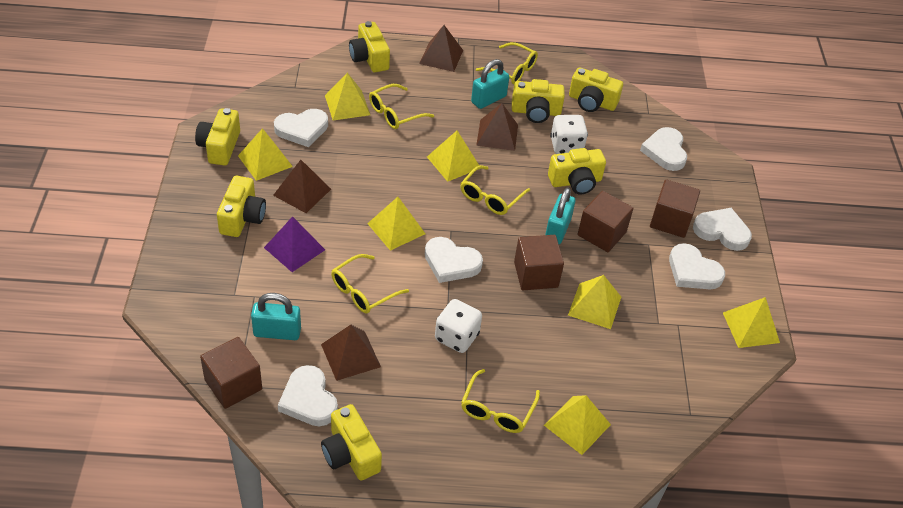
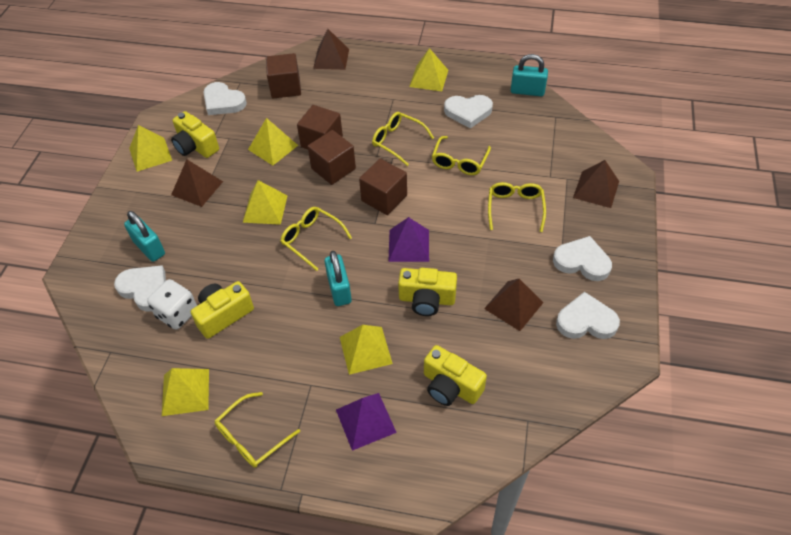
purple pyramid: [264,216,325,272] = 1 -> [336,393,397,451] [388,217,429,262] = 2
white dice: [435,299,482,353] [550,115,588,154] = 2 -> [147,279,197,330] = 1
white heart: [274,109,328,147] [278,365,338,426] [425,237,483,283] [640,127,687,171] [669,243,725,289] [693,208,752,251] = 6 -> [114,265,166,312] [204,82,247,115] [444,95,493,128] [553,236,612,281] [556,292,620,339] = 5
yellow camera: [195,108,240,165] [217,176,266,237] [321,404,382,480] [349,21,390,72] [512,79,565,123] [548,148,606,195] [569,67,623,112] = 7 -> [171,111,219,158] [191,281,254,339] [398,268,457,316] [424,345,487,406] = 4
yellow pyramid: [238,128,293,181] [325,73,370,120] [367,197,425,251] [427,131,479,182] [544,395,611,455] [568,275,621,329] [723,297,780,348] = 7 -> [129,125,172,172] [162,368,209,416] [243,180,288,225] [248,118,298,165] [340,325,393,375] [409,48,448,91] = 6

